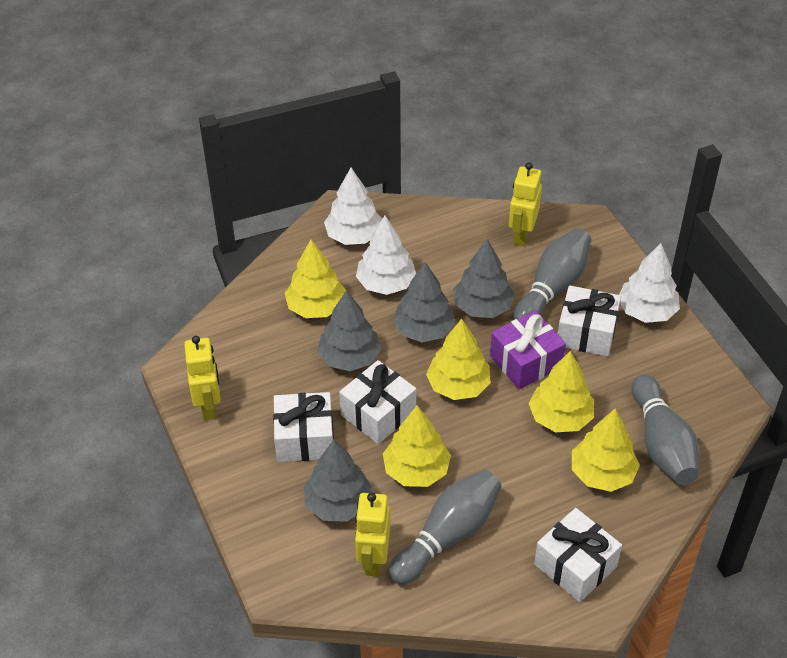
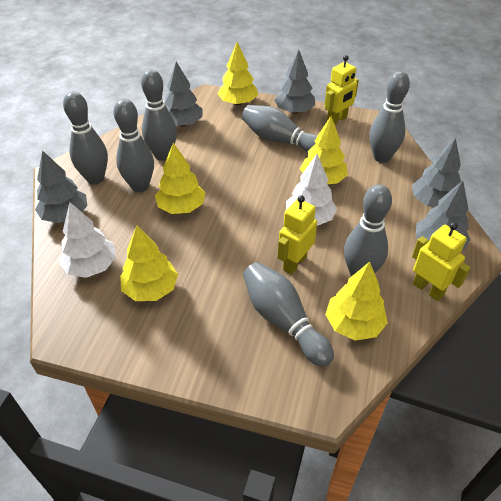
grey bowling pin: [389,470,501,585] [513,228,591,320] [631,374,699,485] = 3 -> [63,91,108,185] [113,99,154,192] [141,69,177,161] [242,105,318,153] [243,262,334,367] [344,184,392,276] [370,71,410,163] = 7
grey tree: [304,439,373,522] [317,290,381,371] [393,262,455,342] [453,239,515,318] = 4 -> [35,150,87,223] [164,62,202,127] [274,50,315,114] [412,138,461,207] [416,181,471,252] = 5
purple gift: [490,311,566,389] = 1 -> none = 0
white gift: [273,392,334,462] [339,360,416,444] [534,508,622,602] [558,285,621,356] = 4 -> none = 0
white tree: [324,168,382,245] [356,216,416,295] [619,243,680,323] = 3 -> [59,202,116,278] [286,154,337,226] = 2

